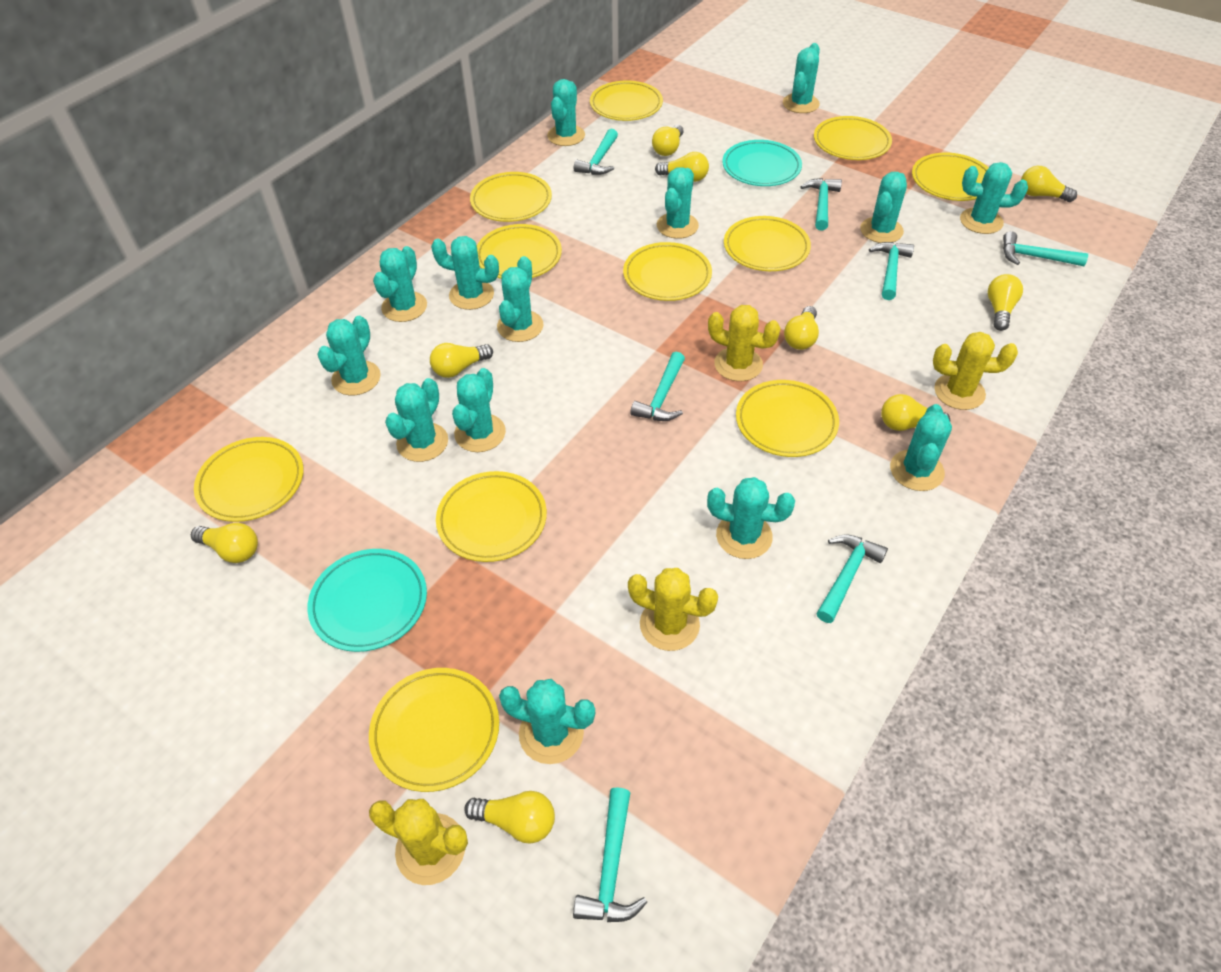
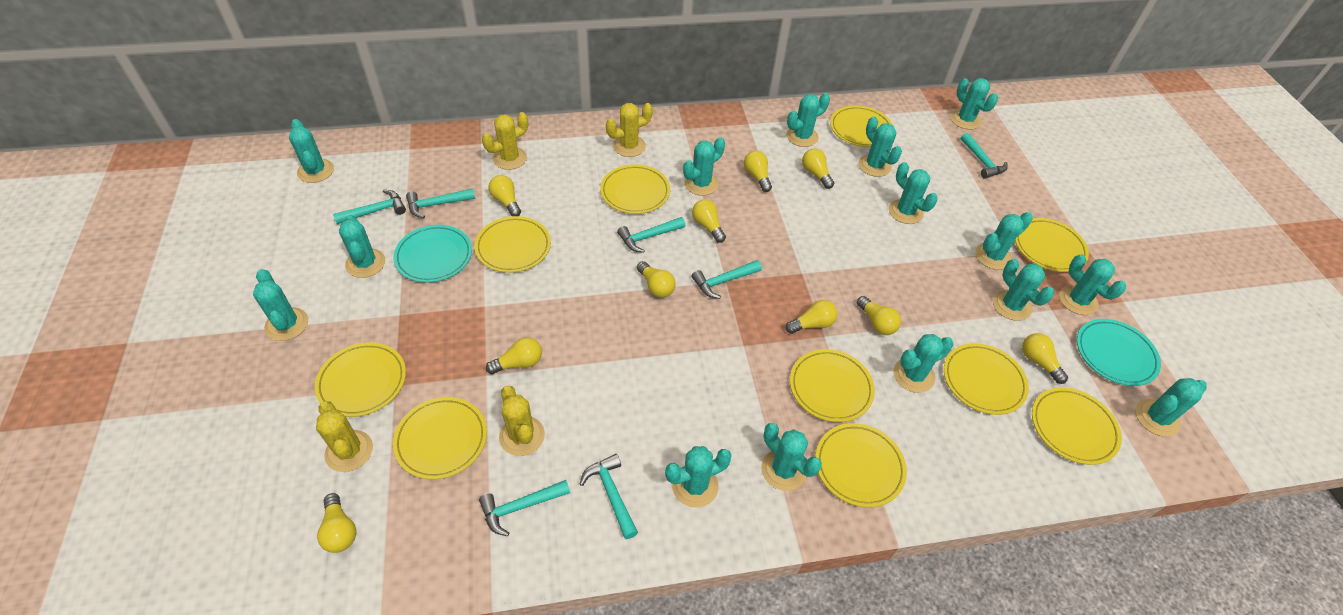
turquoise cactus: [317,316,381,395] [373,246,427,322] [385,378,448,462] [431,236,499,310] [452,368,506,452] [497,256,543,342] [499,679,595,764] [547,79,585,146] [657,167,699,239] [707,477,795,559] [783,43,820,113] [860,172,907,243] [890,404,952,491] [960,162,1028,234] = 14 -> [253,269,308,341] [289,119,334,183] [339,215,385,278] [665,446,732,508] [683,137,725,196] [761,423,822,491] [787,93,830,147] [859,117,902,177] [889,162,938,224] [894,334,953,393] [950,78,998,130] [975,212,1033,270] [993,259,1054,321] [1059,255,1126,315] [1135,378,1207,437] = 15
yellow light bulb: [191,523,258,563] [430,343,493,378] [464,791,555,843] [652,125,684,156] [655,152,709,182] [784,306,819,350] [881,394,950,431] [988,274,1023,331] [1021,166,1077,202] = 9 -> [317,493,356,553] [486,337,542,374] [488,175,521,216] [637,261,675,298] [692,199,726,243] [744,151,772,192] [785,300,838,334] [802,149,834,189] [857,296,901,335] [1022,333,1068,384] = 10
yellow plate: [194,437,304,522] [369,668,499,792] [436,471,547,562] [470,172,552,222] [477,224,562,279] [590,81,663,121] [623,242,712,301] [724,216,811,271] [736,380,839,457] [814,116,892,160] [912,153,988,201] = 11 -> [315,342,406,417] [393,397,487,480] [475,216,551,273] [600,164,670,214] [790,349,875,422] [815,423,907,508] [830,106,893,147] [944,343,1029,415] [1015,218,1089,272] [1032,387,1122,465] = 10

